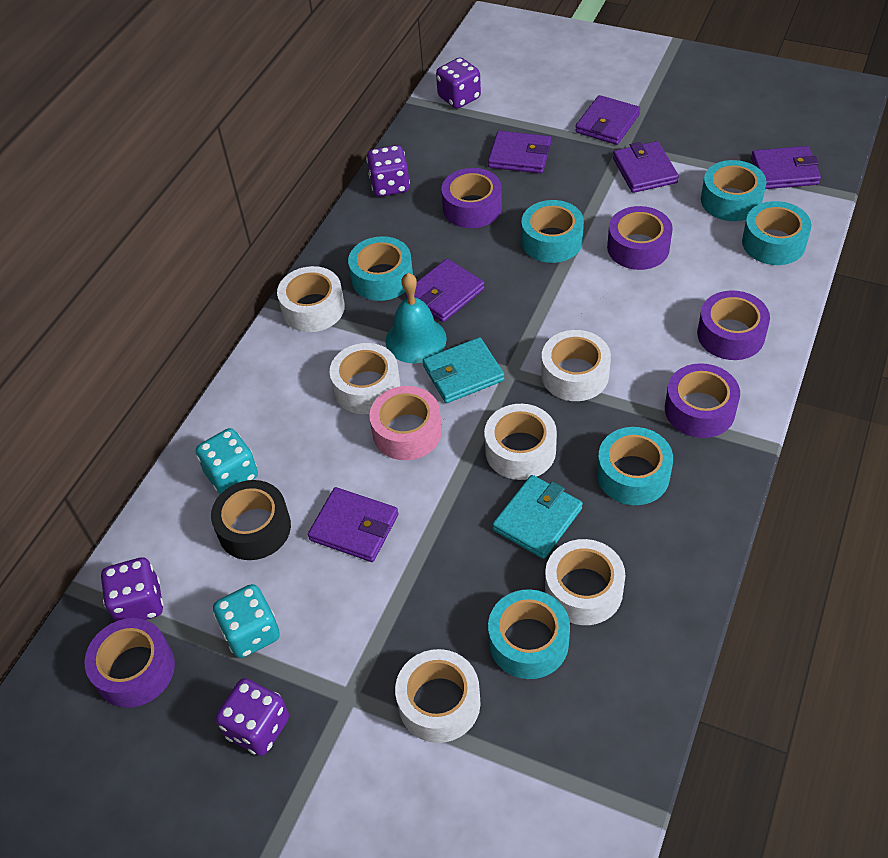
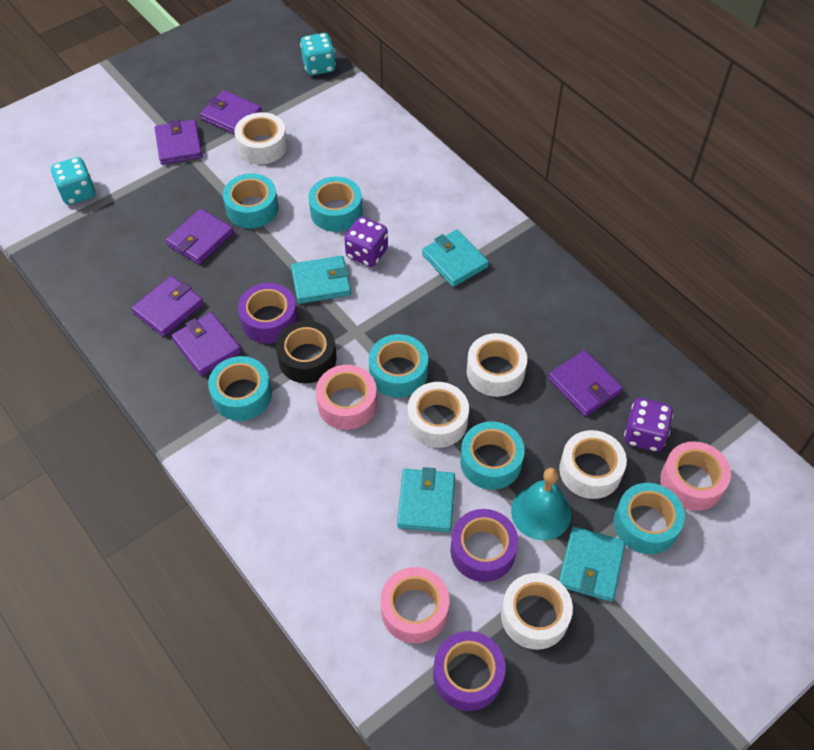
pink tape: [369,386,442,460] = 1 -> [316,365,377,430] [381,567,450,643] [660,441,731,511] = 3
purple dice: [101,557,164,622] [215,678,289,756] [366,145,410,197] [436,57,481,109] = 4 -> [344,217,388,267] [624,398,673,452] = 2
purple tape: [84,618,175,708] [442,168,502,228] [607,206,673,270] [665,363,740,438] [697,290,770,360] = 5 -> [238,283,298,344] [433,631,506,711] [451,509,518,582] = 3
turquoise wallet: [423,337,504,403] [492,475,583,559] = 2 -> [291,256,351,304] [397,467,455,532] [422,230,489,287] [559,526,626,602] = 4
white tape: [277,266,345,332] [330,343,400,414] [395,649,481,743] [484,404,557,480] [541,330,611,401] [545,539,625,625] = 6 -> [235,112,287,164] [408,382,469,448] [466,333,527,397] [501,573,573,650] [559,430,627,499] = 5

